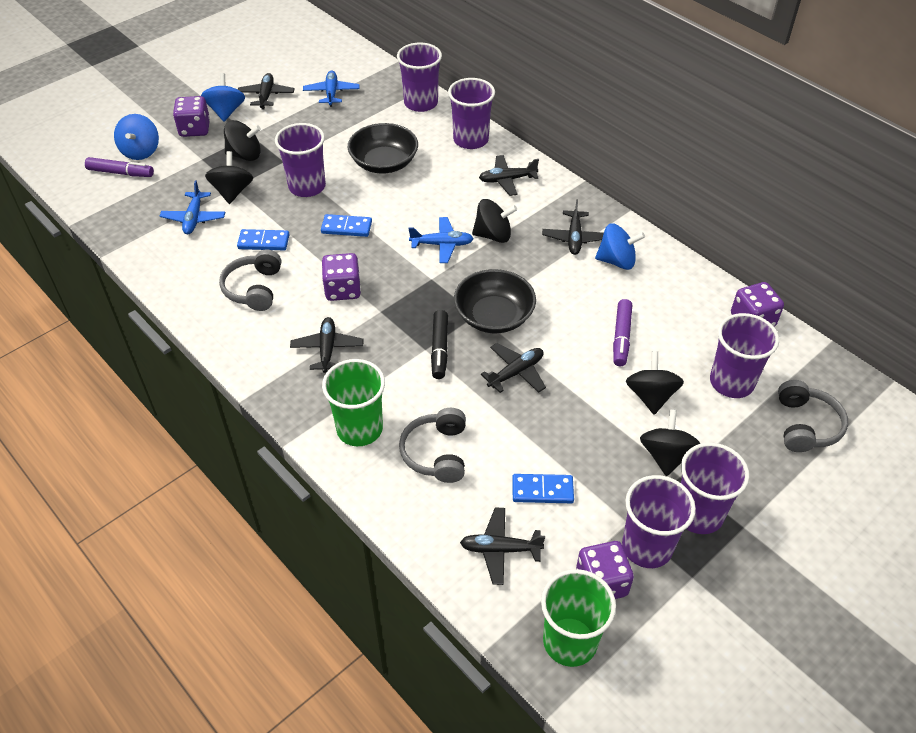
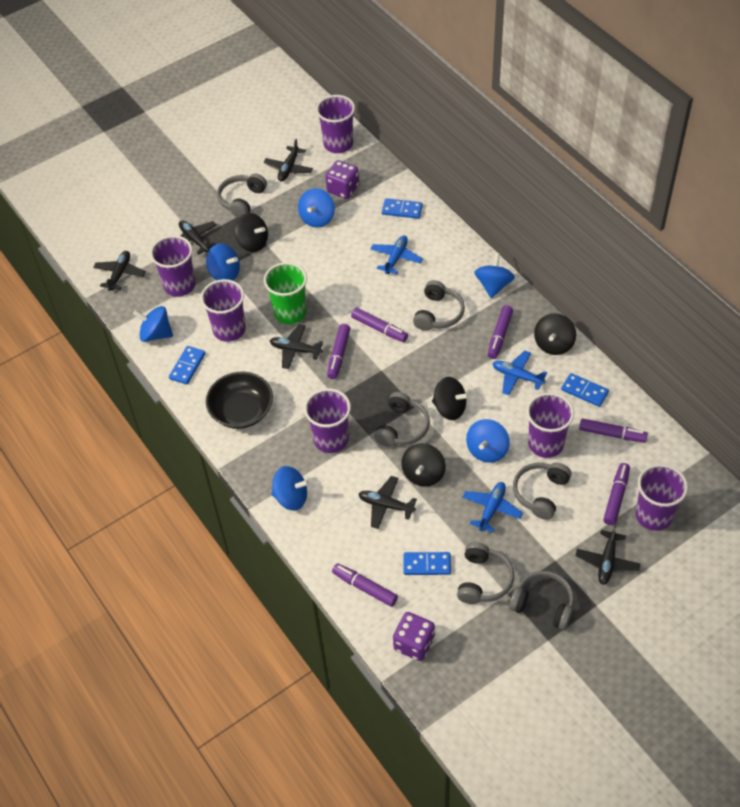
black bowl: [348,123,418,174] [454,269,536,333] = 2 -> [206,372,273,429] = 1
black marker: [431,310,448,379] = 1 -> none = 0
black spinning top: [205,151,253,204] [224,120,261,161] [472,199,517,243] [626,351,684,415] [640,409,700,476] = 5 -> [235,213,268,252] [401,443,446,487] [432,377,470,420] [534,313,576,355] = 4
blue domino: [237,229,290,250] [321,214,372,237] [512,474,574,503] = 3 -> [169,346,205,385] [382,198,423,219] [404,552,451,575] [561,373,609,407] = 4
blue spinning top: [114,114,159,160] [201,73,245,122] [595,224,645,270] = 3 -> [133,306,173,342] [206,244,240,280] [271,466,309,511] [298,188,335,228] [466,419,510,463] [474,253,515,298] = 6
green cup: [322,359,385,446] [541,569,616,667] = 2 -> [264,262,307,324] = 1
grey headphones: [219,249,281,311] [399,408,466,483] [778,380,848,452] = 3 -> [217,173,267,218] [374,392,430,446] [413,280,465,331] [457,542,514,604] [509,571,574,630] [513,463,572,520] = 6
purple dice: [173,96,210,137] [322,253,361,301] [576,541,634,599] [731,282,784,327] = 4 -> [325,160,359,199] [393,612,435,661] = 2
purple marker: [85,157,154,177] [613,299,632,366] = 2 -> [327,324,350,379] [332,563,398,607] [351,308,408,342] [488,305,513,359] [579,419,648,442] [603,463,630,525] = 6

